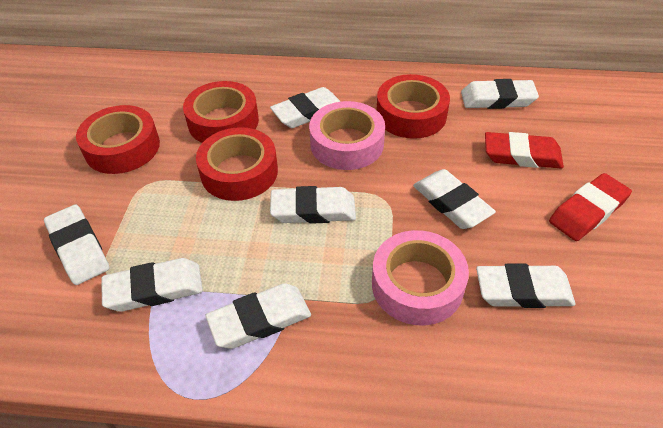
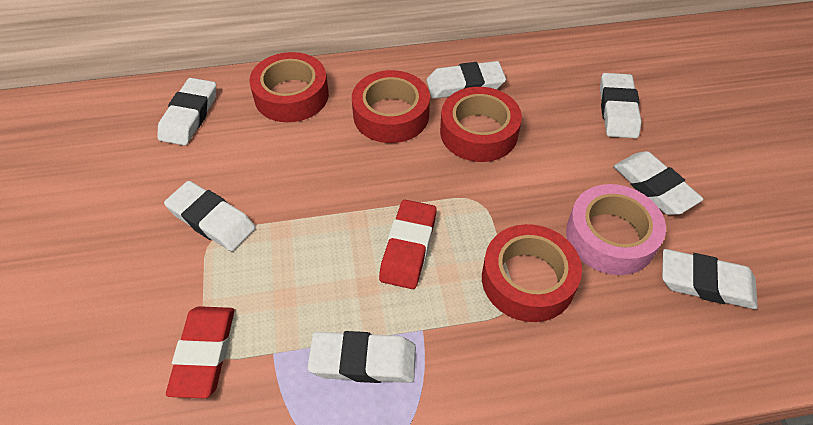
pink tape: [309,101,385,170] [372,230,469,326] = 2 -> [566,184,666,275] = 1
white eraser: [44,205,109,285] [101,258,203,312] [205,283,311,349] [270,87,341,128] [270,186,356,224] [413,169,496,229] [461,79,539,109] [476,264,576,308] = 8 -> [157,78,216,146] [164,181,255,251] [307,331,416,383] [427,61,506,99] [600,73,641,138] [613,151,704,215] [662,249,758,309] = 7

